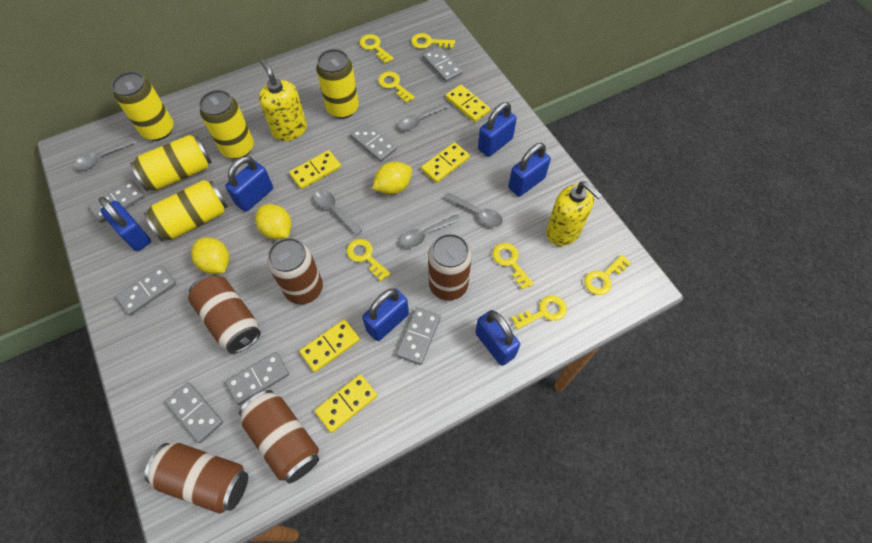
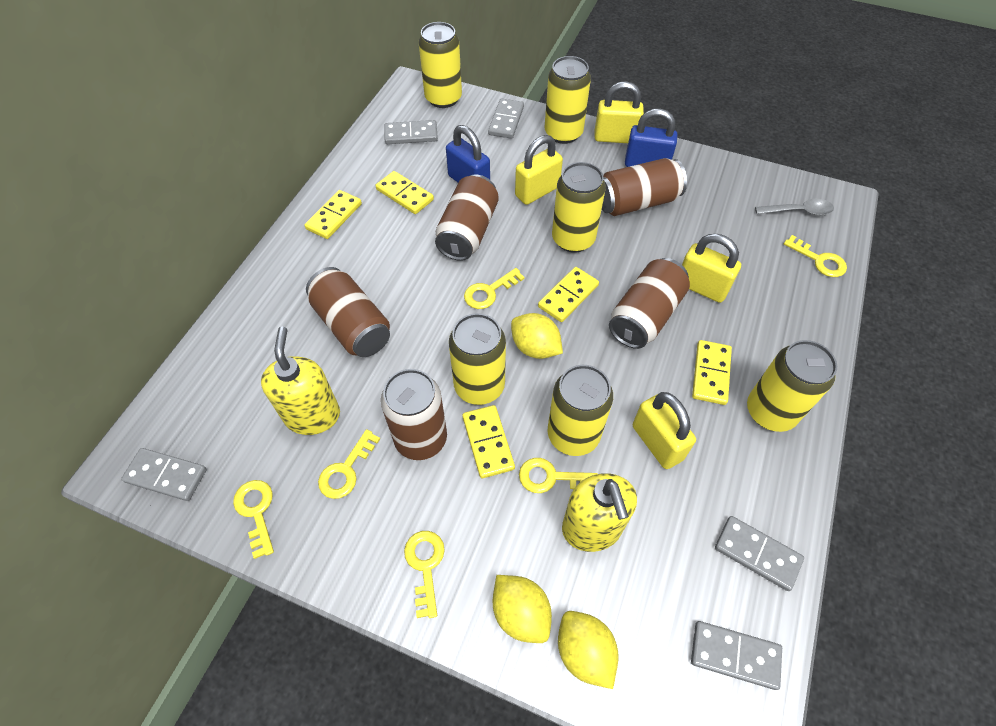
blue padlock: [99,197,151,251] [225,156,273,212] [362,288,409,341] [475,310,520,366] [478,102,517,157] [508,143,551,197] = 6 -> [446,125,490,182] [625,109,678,167] = 2
grey domino: [88,180,145,223] [116,266,176,316] [165,382,223,443] [225,352,289,405] [350,122,397,162] [396,307,440,365] [423,47,463,82] = 7 -> [121,448,207,501] [385,120,438,144] [488,98,524,139] [691,621,782,690] [715,516,804,591] = 5
grey spoon: [74,137,137,170] [313,190,363,236] [398,102,451,130] [400,214,461,248] [444,192,503,227] = 5 -> [755,199,834,215] = 1
yellow can: [112,71,174,141] [130,135,211,191] [143,180,228,241] [199,90,254,159] [316,49,359,119] = 5 -> [419,22,462,108] [449,313,506,405] [545,56,591,144] [548,365,613,456] [552,162,606,253] [747,340,837,432] = 6
yellow key: [347,239,391,281] [360,34,394,64] [378,72,415,103] [411,33,455,49] [493,243,534,290] [512,295,567,329] [585,255,631,295] = 7 -> [233,480,274,559] [318,429,380,499] [404,531,445,618] [464,268,525,309] [519,458,598,493] [784,235,847,277] = 6
yellow padlock: none = 0 -> [515,135,563,205] [594,81,644,143] [633,392,696,469] [682,234,741,303] = 4

